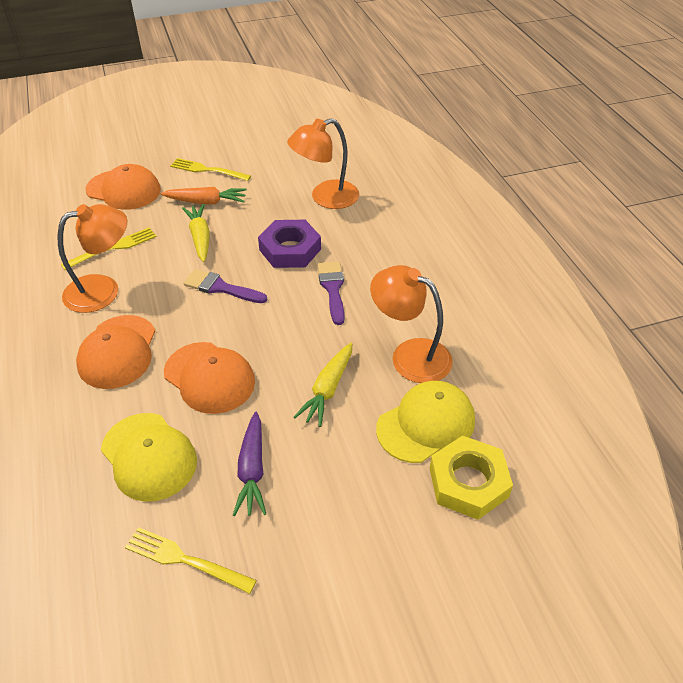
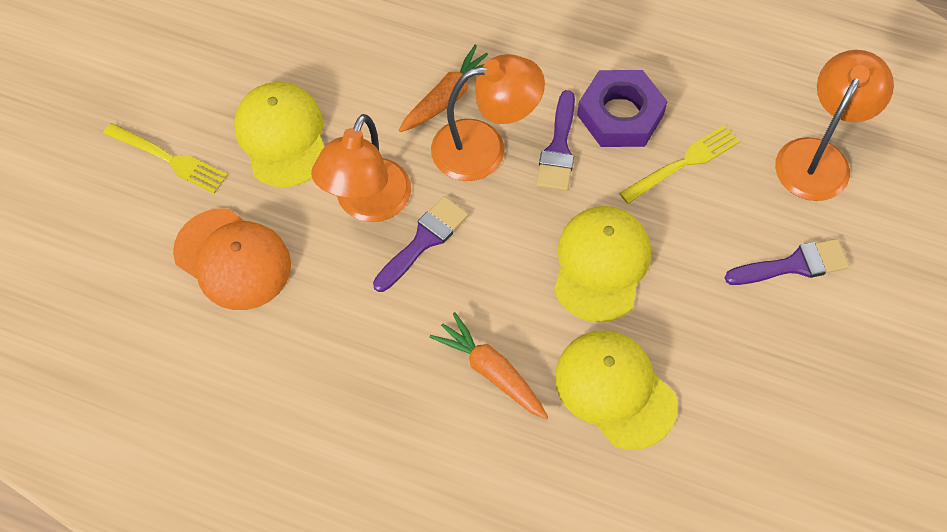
orange cap: [76,315,155,389] [86,164,161,210] [164,342,255,414] = 3 -> [173,208,291,310] = 1
orange carrot: [161,187,247,204] = 1 -> [399,45,488,132] [430,312,548,419] = 2
purple brush: [184,269,267,303] [318,261,344,325] = 2 -> [373,196,468,292] [536,90,575,191] [725,239,849,285] = 3
purple carrot: [233,411,266,516] = 1 -> none = 0
yellow cap: [101,413,197,502] [376,381,475,463] = 2 -> [234,82,324,187] [554,206,651,322] [555,330,678,450] = 3
yellow carrot: [182,204,210,262] [294,343,352,427] = 2 -> none = 0
yellow fork: [61,228,157,270] [125,527,257,594] [170,158,251,181] = 3 -> [103,123,228,194] [619,125,740,204] = 2
yellow nut: [430,436,513,520] = 1 -> none = 0

